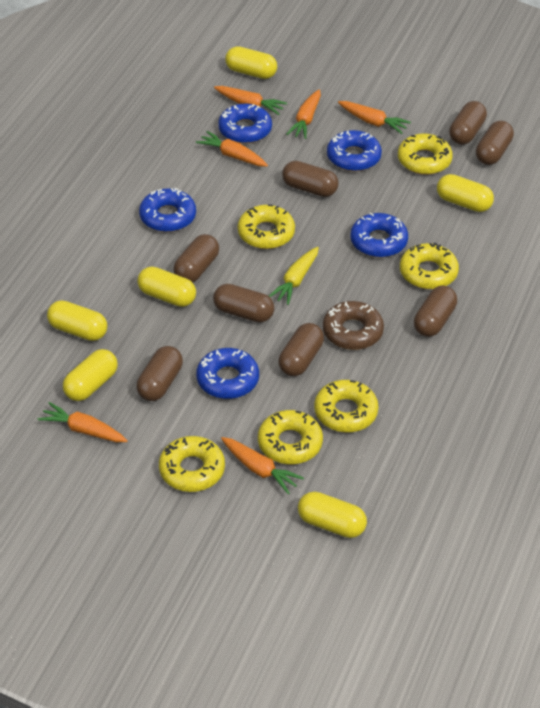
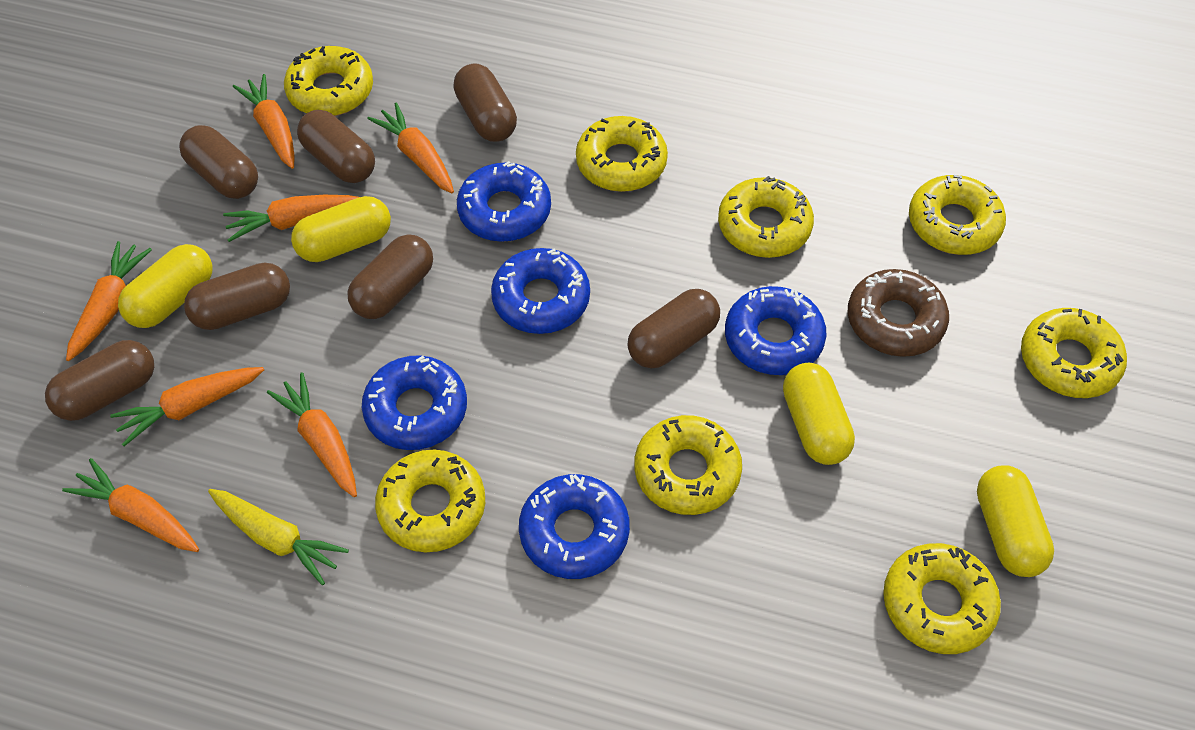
brown capsule: [137,346,183,401] [174,234,219,282] [213,284,274,322] [279,323,324,376] [282,161,339,197] [414,286,457,337] [449,101,487,145] [476,121,514,165] = 8 -> [45,340,154,421] [179,125,258,199] [184,263,290,330] [297,110,375,183] [347,234,433,319] [453,63,517,142] [628,289,720,368] = 7
orange carrot: [38,402,128,442] [196,131,268,167] [214,86,287,115] [221,437,304,495] [286,89,321,139] [338,101,411,134] = 6 -> [62,458,199,552] [66,241,152,361] [110,367,264,446] [223,195,359,242] [233,74,295,169] [267,372,357,497] [367,102,454,194] = 7
yellow capsule: [47,300,107,341] [63,349,118,401] [137,266,196,307] [225,46,277,79] [298,492,367,538] [437,174,494,212] = 6 -> [118,244,213,328] [291,196,391,262] [783,363,855,465] [977,465,1054,577] = 4
yellow donut: [159,436,225,492] [238,204,295,249] [258,410,323,464] [314,380,379,432] [398,133,453,175] [400,242,459,289] = 6 -> [284,46,373,116] [375,450,485,552] [576,116,668,192] [634,415,742,515] [718,176,814,258] [883,543,1001,654] [909,175,1006,255] [1021,308,1127,398] = 8

